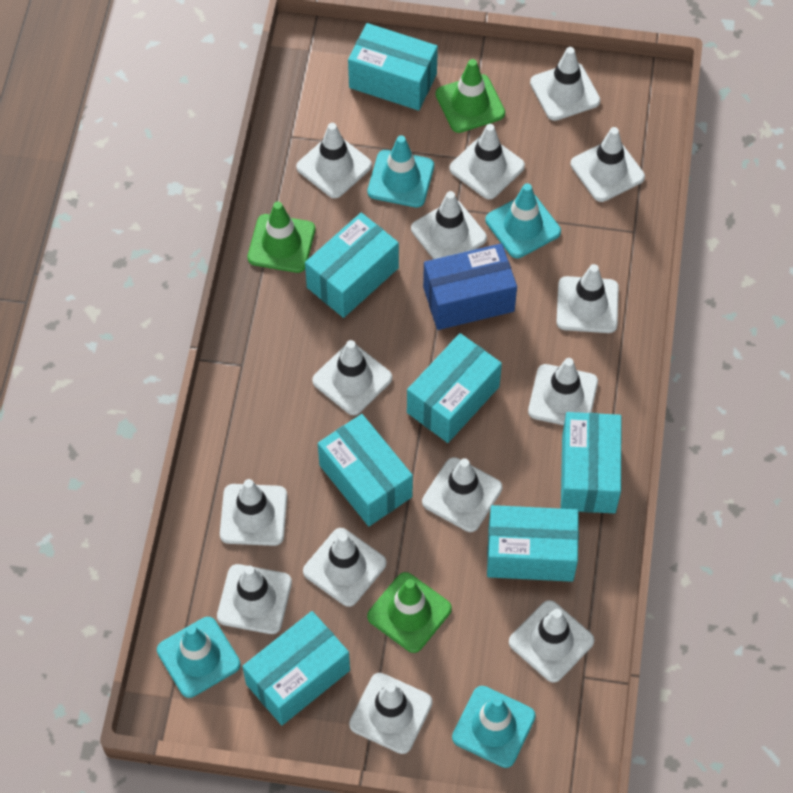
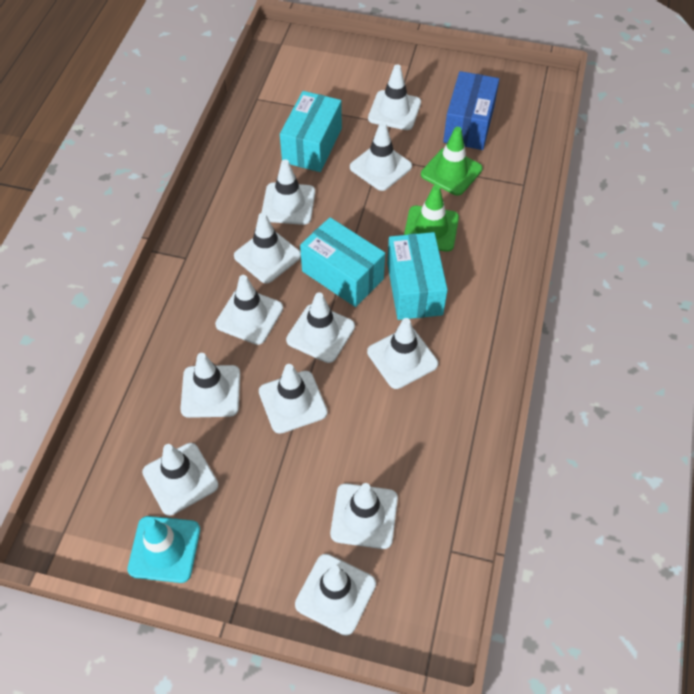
green traffic cone: [248,202,315,273] [367,572,452,653] [436,59,505,133] = 3 -> [404,185,459,252] [421,127,483,196] = 2
turquoise box: [242,611,350,725] [305,213,399,318] [318,414,413,526] [348,23,438,111] [407,333,502,443] [487,505,579,582] [561,412,621,513] = 7 -> [280,91,342,172] [300,217,385,307] [387,232,448,320] = 3
turquoise traffic cone: [157,617,241,698] [368,135,434,207] [452,686,536,768] [486,183,561,258] = 4 -> [127,516,200,583] = 1
white traffic cone: [217,564,292,634] [220,479,287,546] [296,123,372,198] [303,528,386,607] [312,340,392,415] [349,673,433,754] [411,191,487,259] [422,457,502,532] [449,124,525,200] [509,600,594,683] [528,358,598,425] [530,47,600,121] [557,264,619,333] [571,127,645,202] = 14 -> [142,443,218,515] [180,353,240,418] [215,275,283,345] [234,213,301,283] [259,364,328,434] [261,159,315,225] [286,292,355,363] [295,554,376,636] [330,483,398,549] [350,122,412,191] [367,318,438,389] [368,65,421,130] = 12

